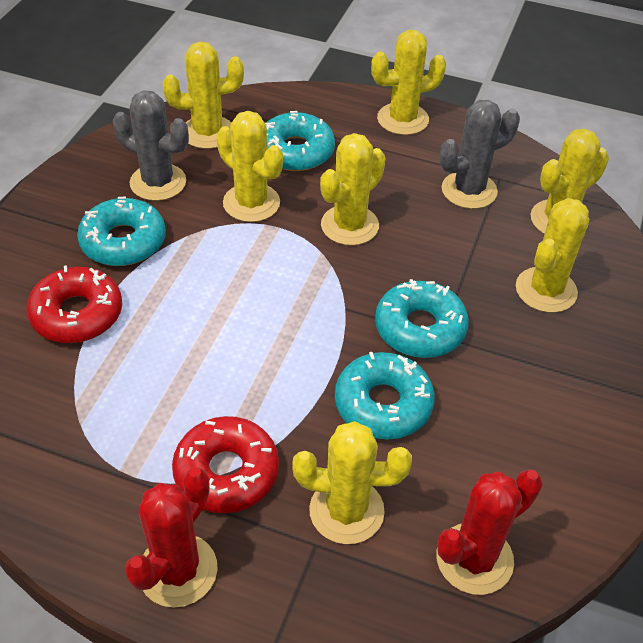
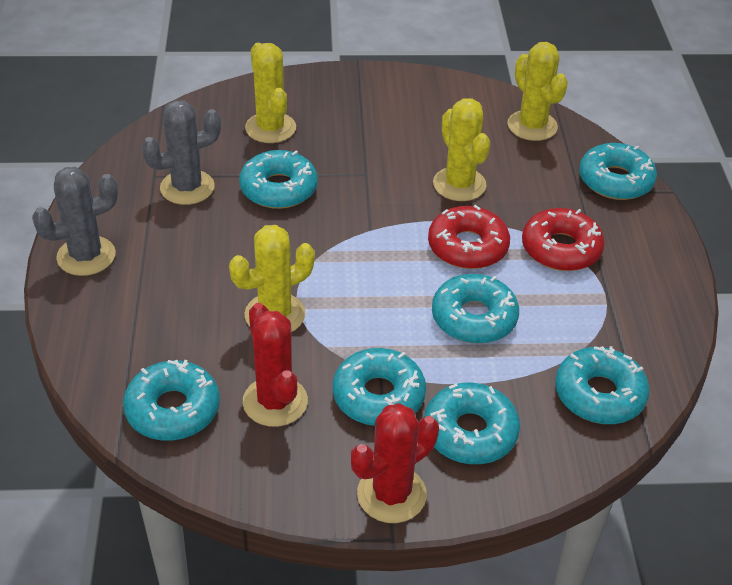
turquoise donut: [77,196,166,266] [265,111,335,171] [335,352,435,439] [375,279,469,358] = 4 -> [123,360,220,440] [239,150,318,209] [333,348,426,426] [424,383,520,464] [432,274,519,344] [555,346,649,424] [579,143,657,200] = 7
yellow cactus: [163,42,244,149] [216,111,283,222] [292,421,412,544] [320,133,386,246] [371,30,446,135] [516,198,590,313] [531,129,609,234] = 7 -> [229,225,315,332] [245,43,296,143] [433,98,490,201] [507,42,568,141] = 4

